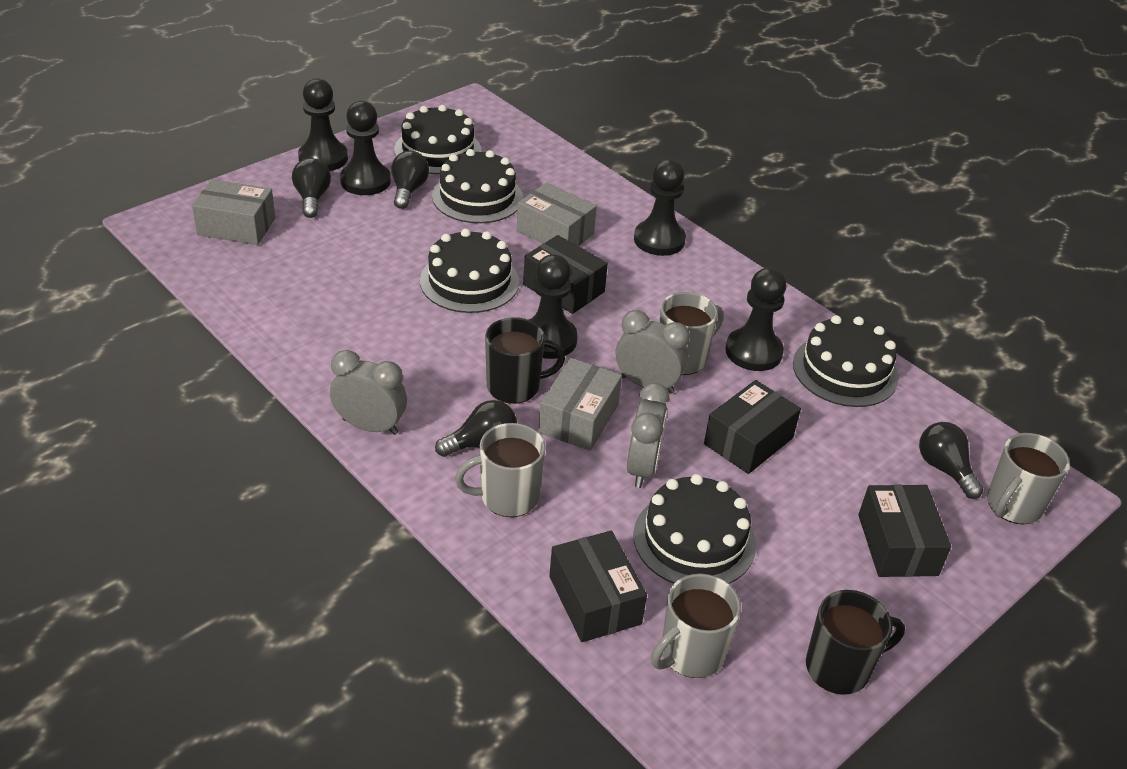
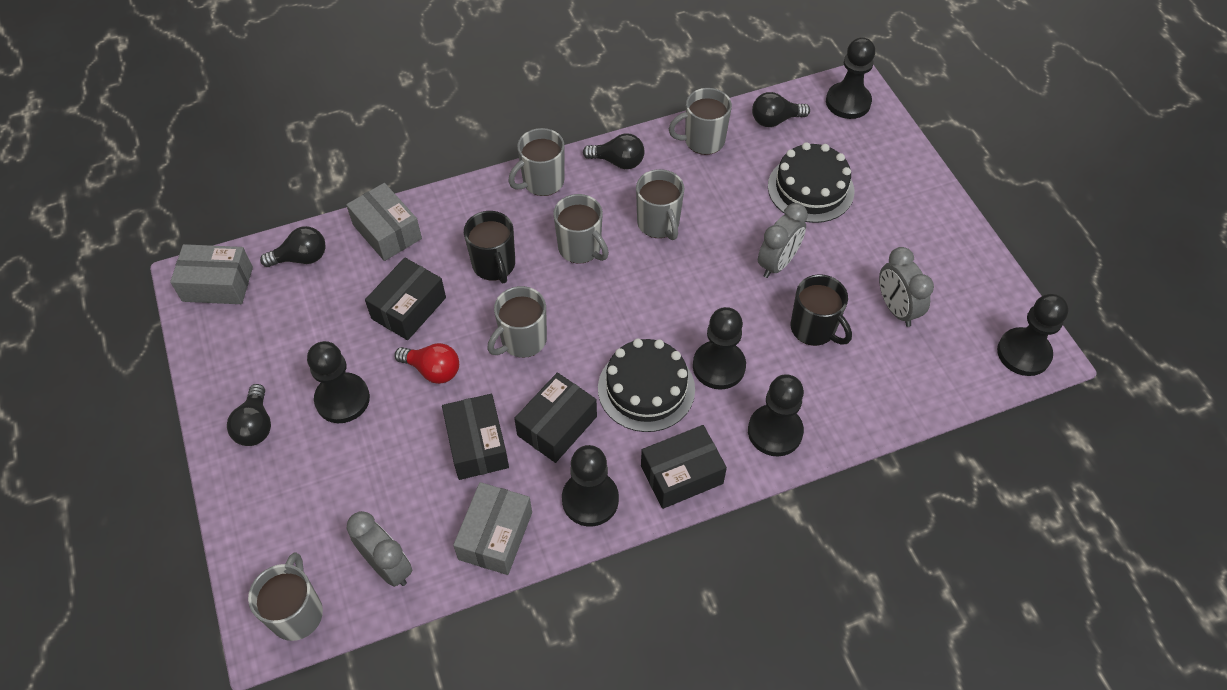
black cake: [394,105,482,174] [420,229,519,313] [432,149,523,223] [634,474,756,584] [793,315,899,407] = 5 -> [598,339,695,432] [768,142,854,223] = 2
black pawn: [298,79,348,171] [340,101,391,195] [529,254,578,359] [634,159,686,256] [725,268,786,371] = 5 -> [307,341,370,423] [562,445,619,527] [693,307,746,390] [748,374,804,456] [826,37,875,119] [997,294,1069,376] = 6
grey mug: [455,423,546,517] [651,574,741,678] [659,292,723,375] [987,433,1070,525] = 4 -> [248,552,323,641] [487,286,547,358] [508,128,565,196] [553,194,609,264] [636,169,684,240] [669,88,732,155] = 6
red light bulb: none = 0 -> [395,343,459,384] = 1

